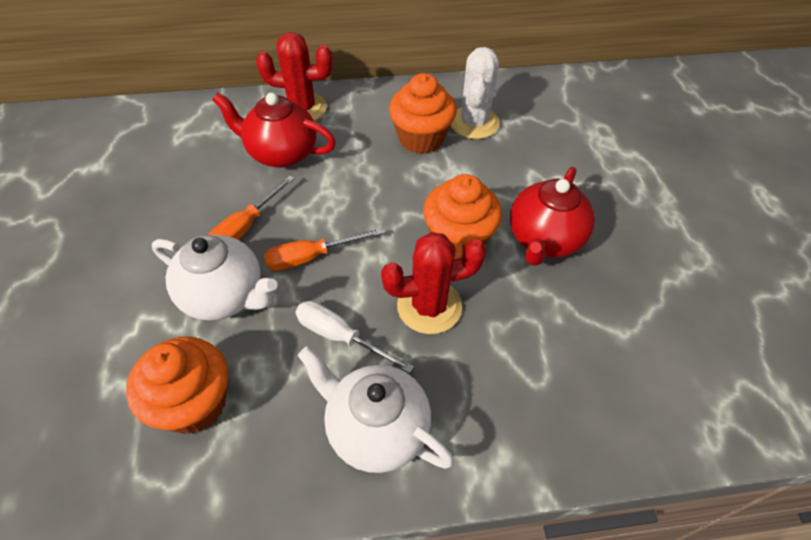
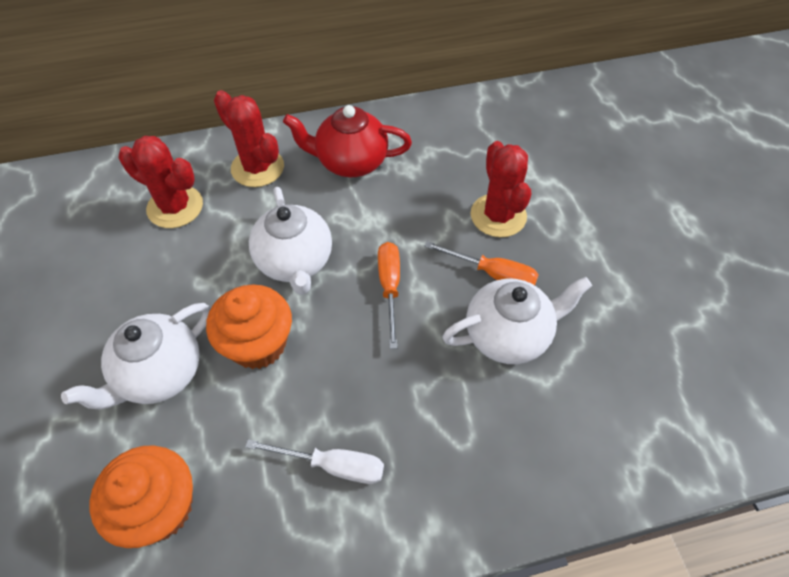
orange cupcake: [126,337,228,434] [389,73,457,154] [423,174,502,259] = 3 -> [90,446,193,548] [206,284,292,369] = 2
red cactus: [256,32,333,121] [381,232,487,334] = 2 -> [119,136,203,228] [214,90,284,187] [470,141,531,237] = 3
red teapot: [212,92,336,168] [510,167,595,266] = 2 -> [283,105,412,177] = 1
white cactus: [451,47,500,139] = 1 -> none = 0
white teapot: [152,235,278,320] [298,346,454,473] = 2 -> [61,303,211,410] [249,187,332,295] [442,277,592,364] = 3

